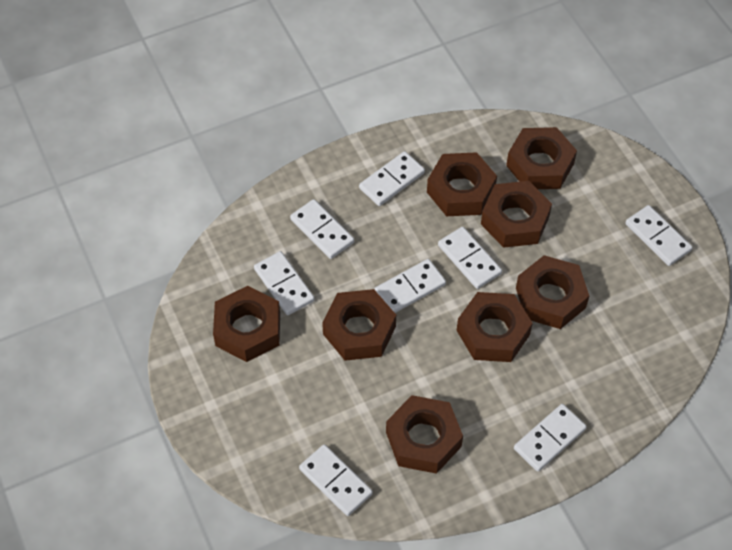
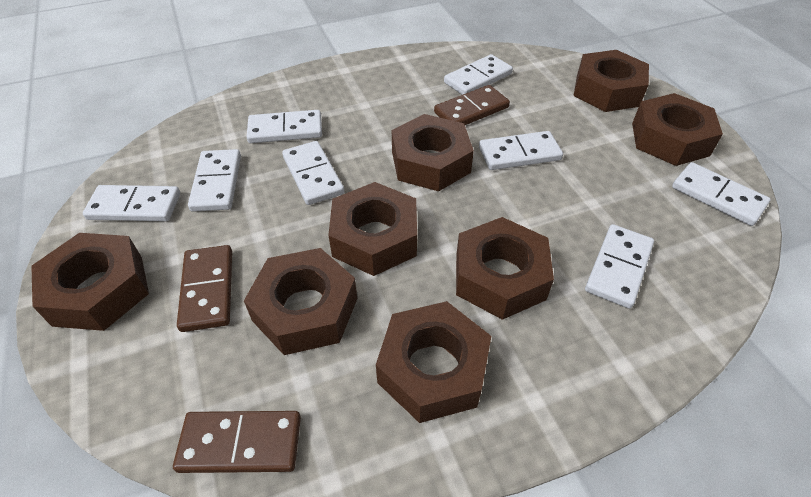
brown domino: none = 0 -> [173,411,301,473] [177,245,232,332] [434,85,510,125] = 3

